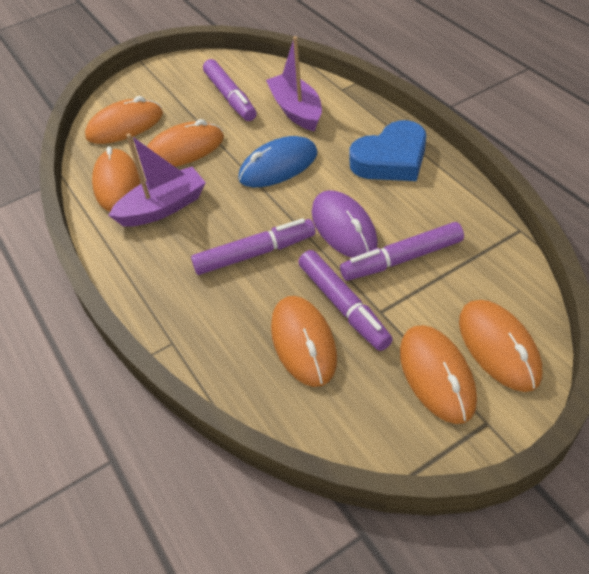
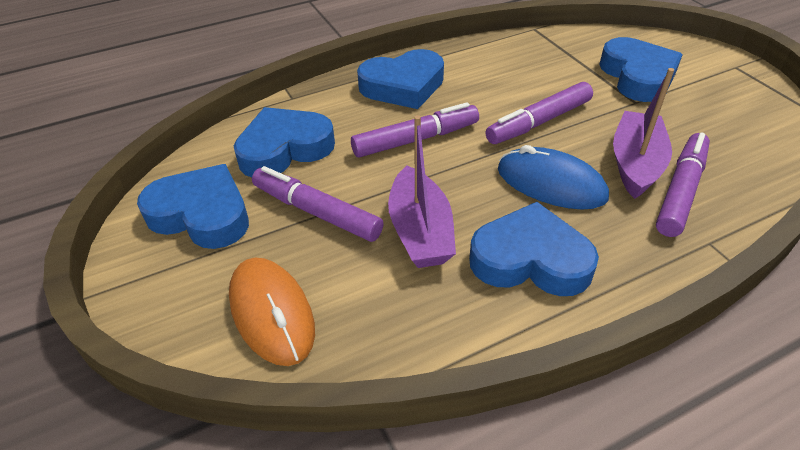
blue heart: [349,120,426,181] = 1 -> [137,164,249,249] [234,107,335,177] [357,49,444,109] [469,202,599,296] [599,37,683,102] = 5
orange mouse: [85,96,163,144] [92,146,140,212] [147,119,224,167] [271,296,337,387] [400,325,477,424] [459,300,542,392] = 6 -> [229,257,315,366] = 1
purple mouse: [312,190,378,258] = 1 -> none = 0

